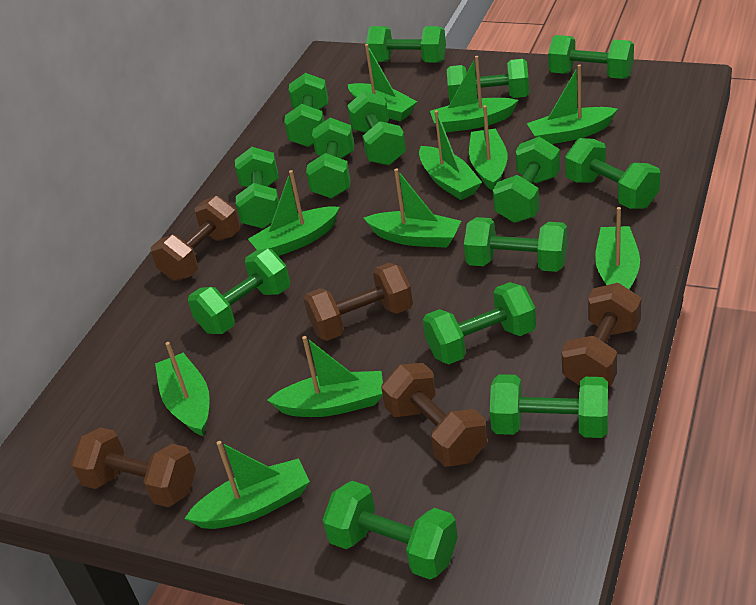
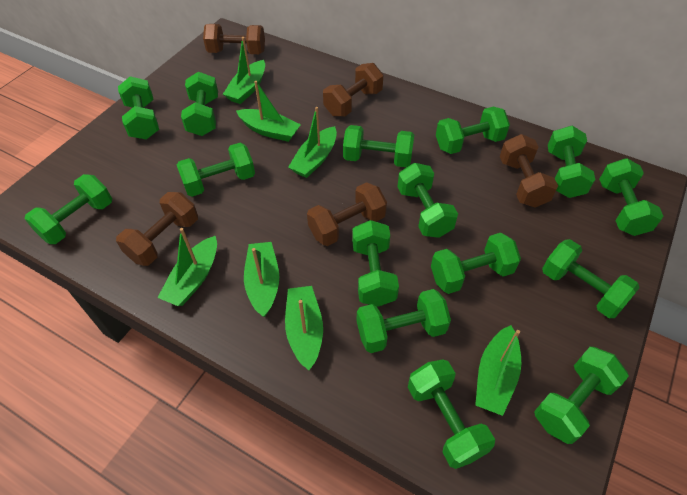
green boat: [155,342,210,436] [184,441,310,529] [248,170,340,256] [267,336,383,417] [348,44,417,122] [364,168,461,248] [419,110,482,200] [430,56,518,132] [469,105,508,191] [527,65,618,144] [595,207,640,290] = 11 -> [157,228,217,306] [223,37,265,104] [236,81,301,142] [244,242,279,317] [285,286,323,370] [288,107,337,178] [475,325,521,416] = 7
green dumbbell: [188,249,290,334] [235,147,279,229] [284,73,328,147] [306,118,354,199] [323,481,458,579] [347,91,406,165] [366,26,446,62] [423,282,536,364] [447,59,529,102] [464,217,567,272] [490,374,608,438] [493,137,560,223] [548,35,634,79] [565,138,660,209] = 14 -> [25,174,112,244] [118,76,159,140] [177,143,255,197] [181,72,218,136] [343,125,414,167] [352,220,399,307] [357,289,451,353] [397,163,458,238] [408,360,495,469] [431,233,521,294] [436,107,510,154] [534,347,629,444] [542,239,640,318] [548,126,595,198] [599,158,663,236] = 15

